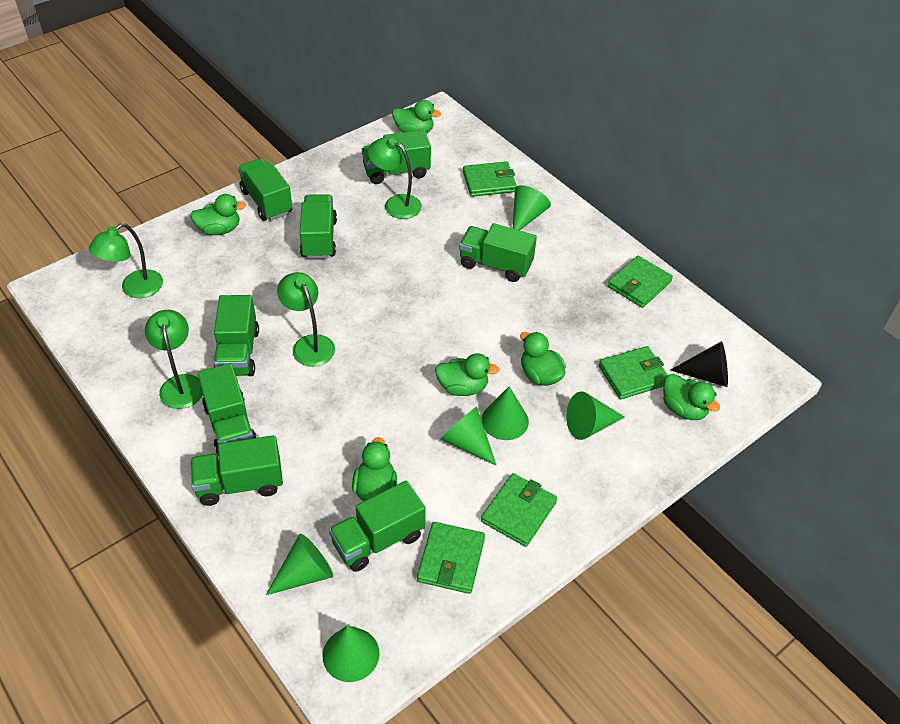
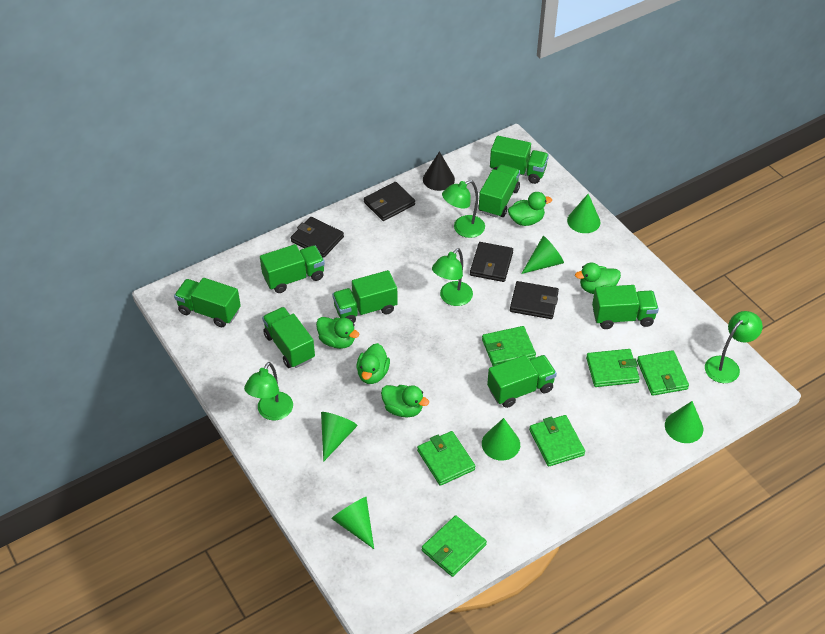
black wallet: none = 0 -> [291,217,344,258] [364,182,415,221] [470,242,513,282] [510,281,559,319] = 4
green duck: [190,194,246,235] [352,437,397,501] [392,100,441,133] [435,353,500,396] [520,332,566,386] [663,374,720,420] = 6 -> [316,317,359,349] [356,343,390,384] [381,385,429,417] [508,192,552,226] [575,263,621,294] = 5
green wallet: [417,522,485,594] [463,161,517,197] [481,473,557,547] [599,346,668,399] [608,256,673,308] = 5 -> [417,431,475,486] [422,515,487,577] [482,326,536,366] [529,415,585,467] [586,349,640,387] [637,350,689,396] = 6

